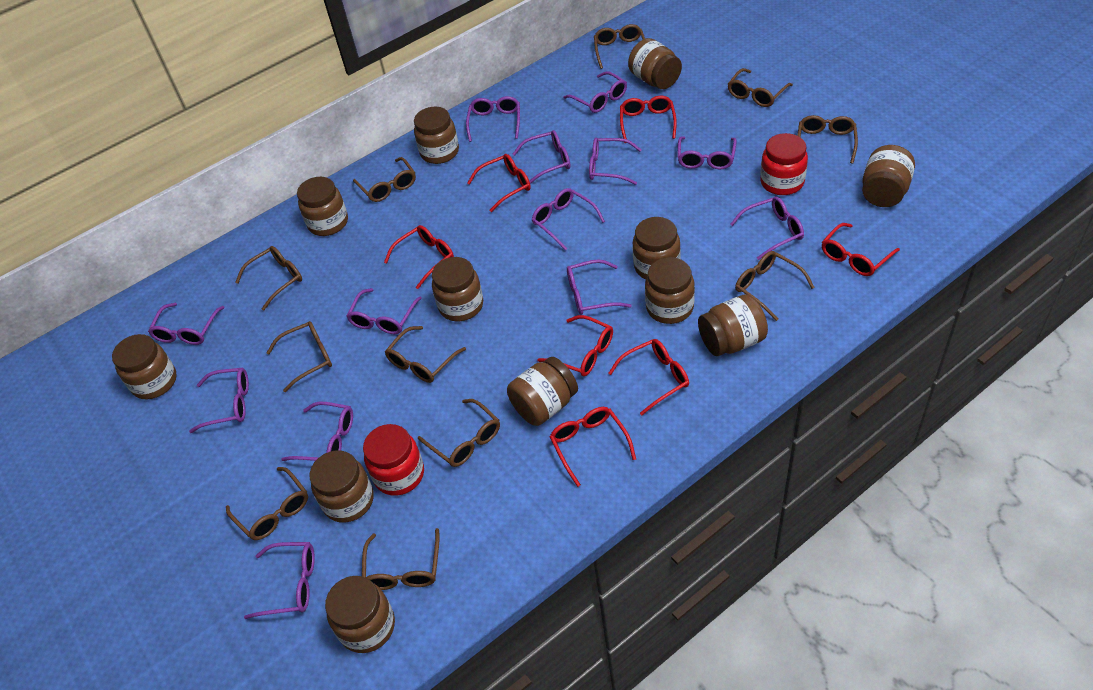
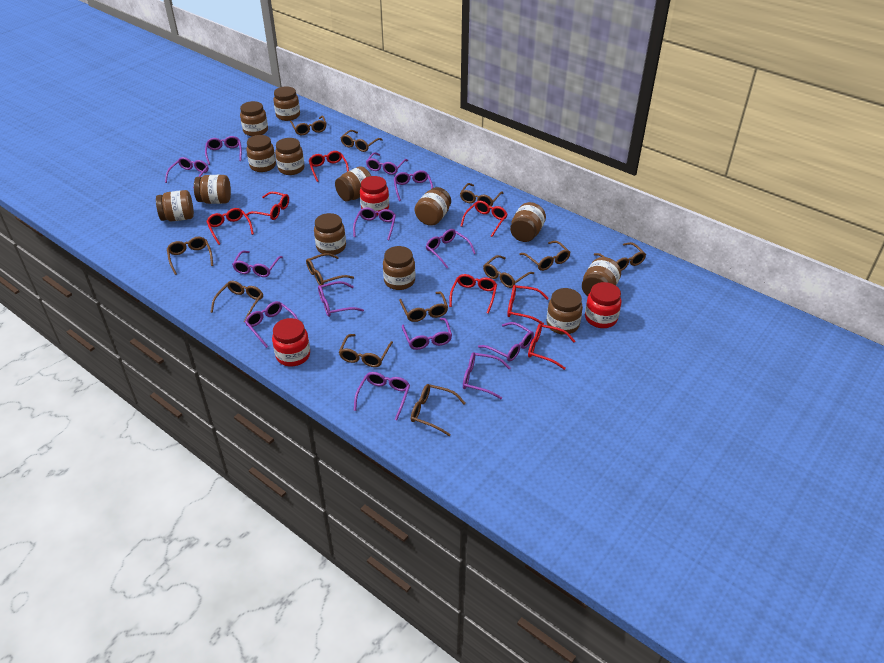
brown glasses: [226,467,308,540] [235,246,302,310] [266,321,332,392] [353,157,416,202] [362,528,440,590] [385,326,466,383] [418,399,500,467] [594,24,645,69] [728,68,793,107] [735,251,815,321] [797,115,858,164] = 11 -> [167,236,213,275] [211,281,263,322] [290,116,327,135] [306,253,354,286] [339,334,393,367] [341,130,383,152] [399,292,448,322] [411,384,465,436] [460,183,504,206] [483,255,534,288] [519,241,570,271] [594,242,646,271] = 12
brown jar: [112,334,177,399] [297,177,348,236] [310,450,374,523] [325,576,395,653] [414,107,459,164] [432,257,483,321] [507,357,578,426] [628,38,682,89] [633,217,680,279] [645,257,695,324] [698,294,768,356] [862,145,915,207] = 12 -> [156,190,194,221] [194,175,231,204] [240,101,268,136] [246,135,276,172] [273,87,300,121] [275,138,305,175] [314,213,346,255] [335,166,371,201] [383,246,415,290] [415,187,451,226] [510,202,546,242] [547,288,583,335] [582,257,621,296] = 13
red jar: [363,424,424,496] [760,133,808,195] = 2 -> [272,318,310,366] [360,176,389,216] [585,282,622,328] = 3

